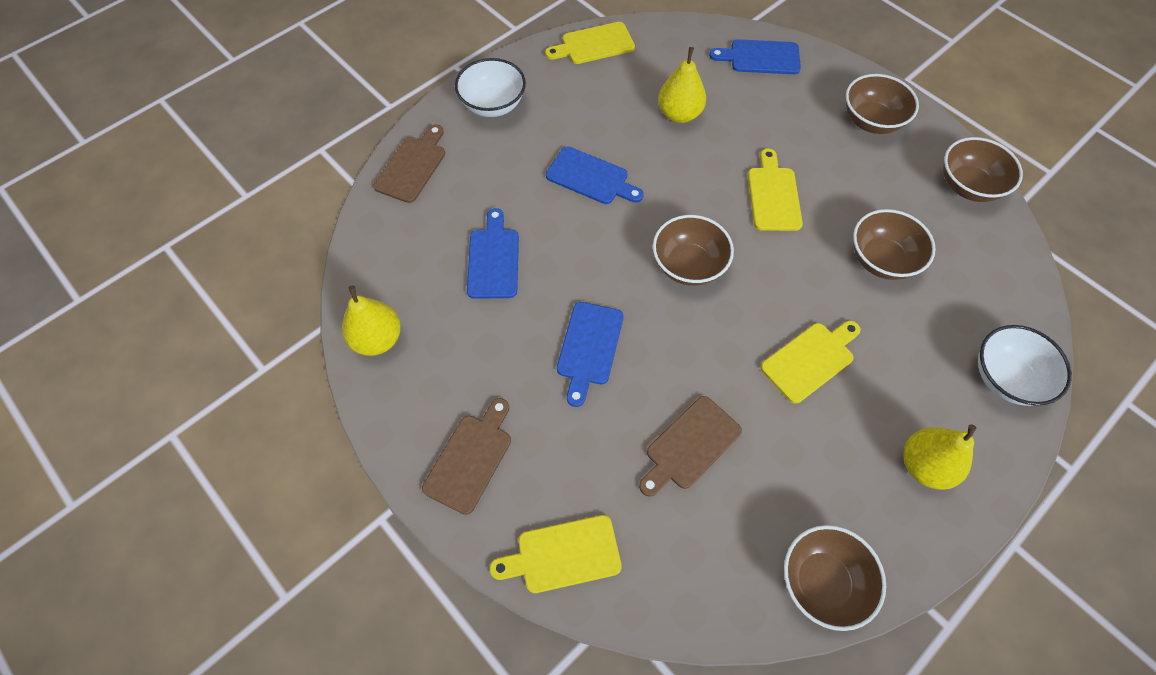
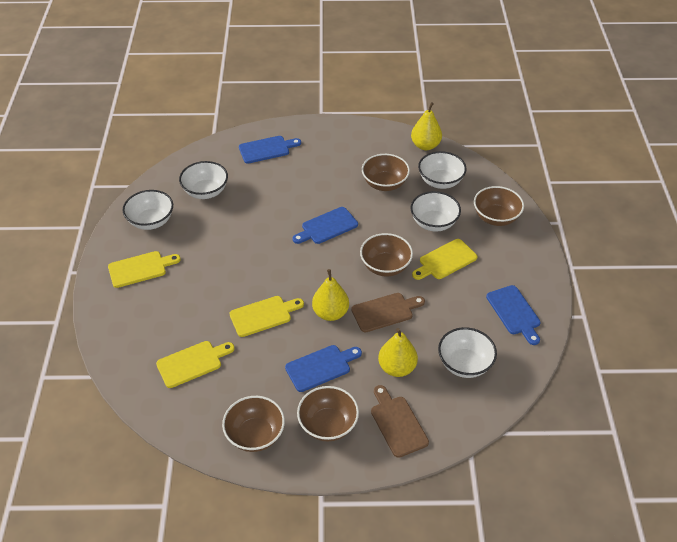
brown cutting board: [373,124,445,203] [422,398,511,515] [639,396,742,497] = 3 -> [351,293,425,332] [371,385,429,458] = 2
white bowl: [455,58,526,117] [978,325,1072,406] = 2 -> [122,190,173,230] [179,161,228,199] [410,191,461,231] [418,151,466,189] [438,327,497,378] = 5

